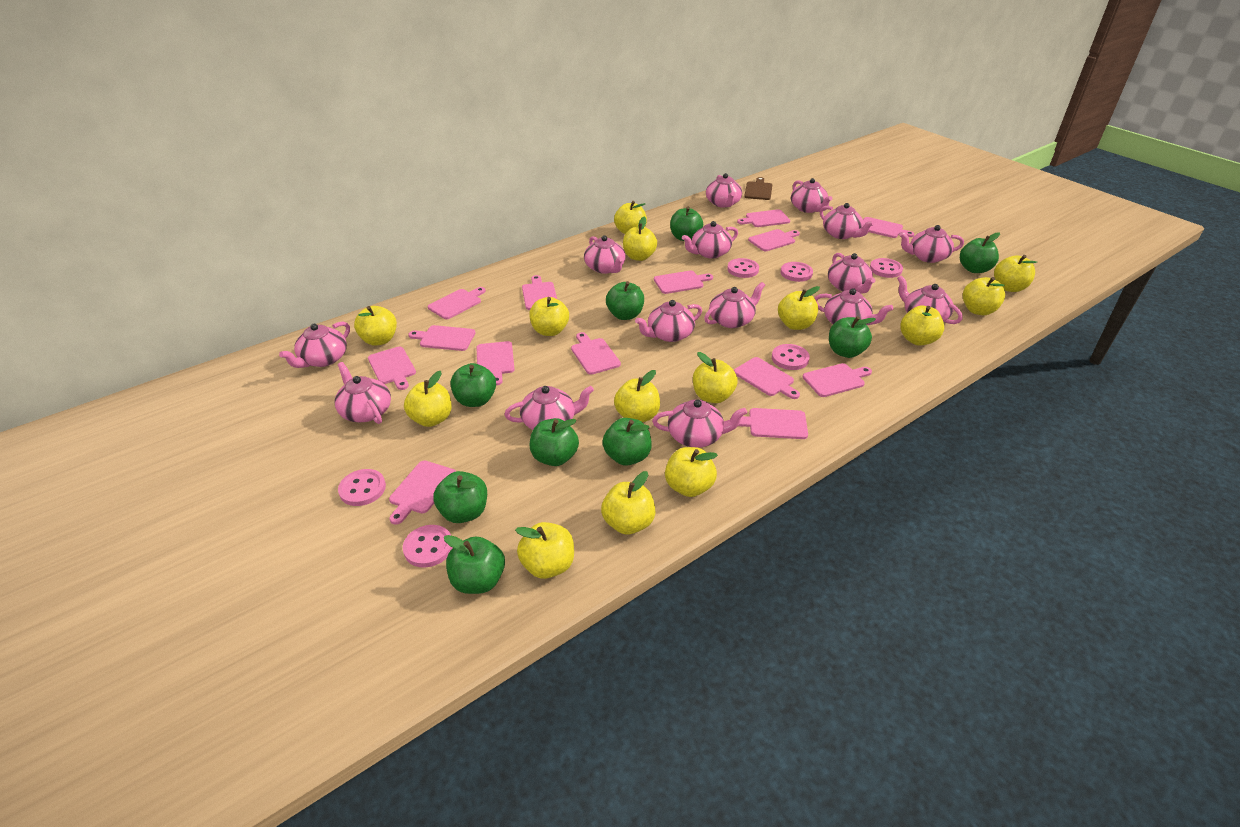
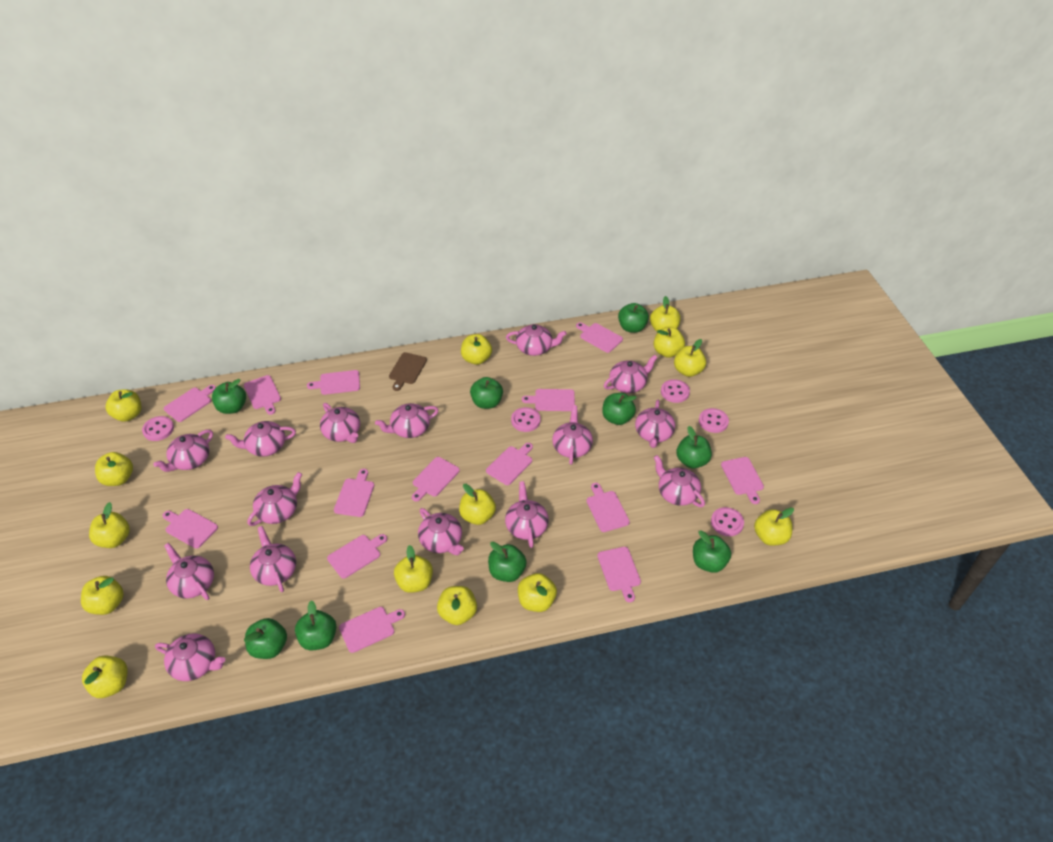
pink button: [338,469,386,506] [403,525,452,568] [727,258,759,278] [772,344,810,370] [781,262,813,282] [870,258,903,278] = 6 -> [142,416,174,441] [511,407,541,432] [661,379,690,403] [699,408,729,433] [711,507,744,536] = 5

